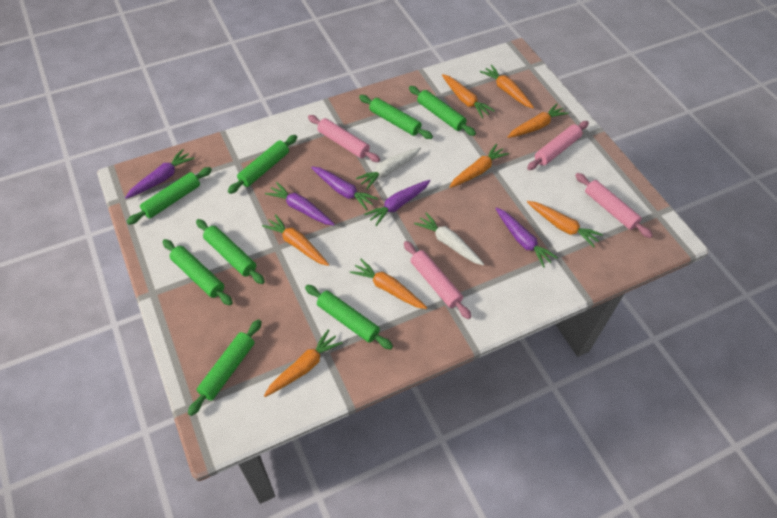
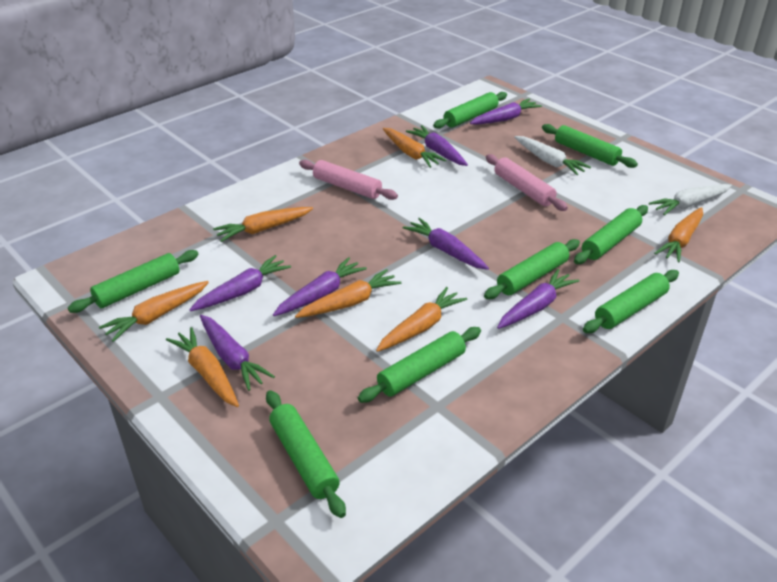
orange carrot: [262,214,329,266] [264,329,343,397] [350,259,427,309] [442,74,495,118] [449,144,509,188] [480,65,534,108] [508,103,569,138] [527,201,603,247] = 8 -> [99,281,209,342] [166,327,239,407] [213,207,313,242] [295,269,401,318] [376,287,467,352] [383,128,446,168] [654,207,703,262] = 7
pink rolling pin: [308,115,380,162] [404,241,472,319] [527,121,589,170] [575,173,653,238] = 4 -> [299,160,398,200] [486,154,568,211] = 2
purple carrot: [125,149,195,199] [265,182,335,225] [311,167,378,210] [364,180,431,226] [495,207,558,268] = 5 -> [189,255,291,311] [200,315,275,391] [273,257,367,316] [403,218,489,270] [406,125,468,166] [470,99,542,125] [497,269,580,329] = 7

